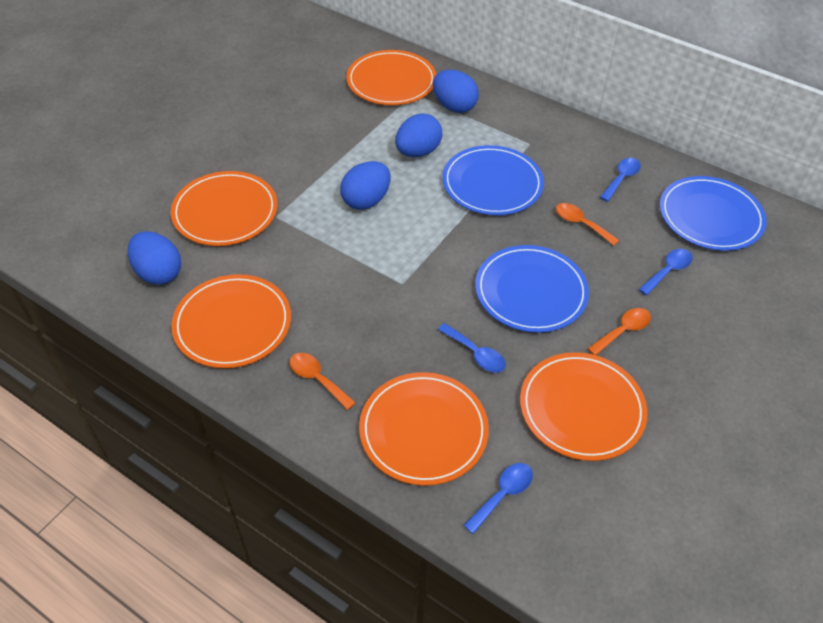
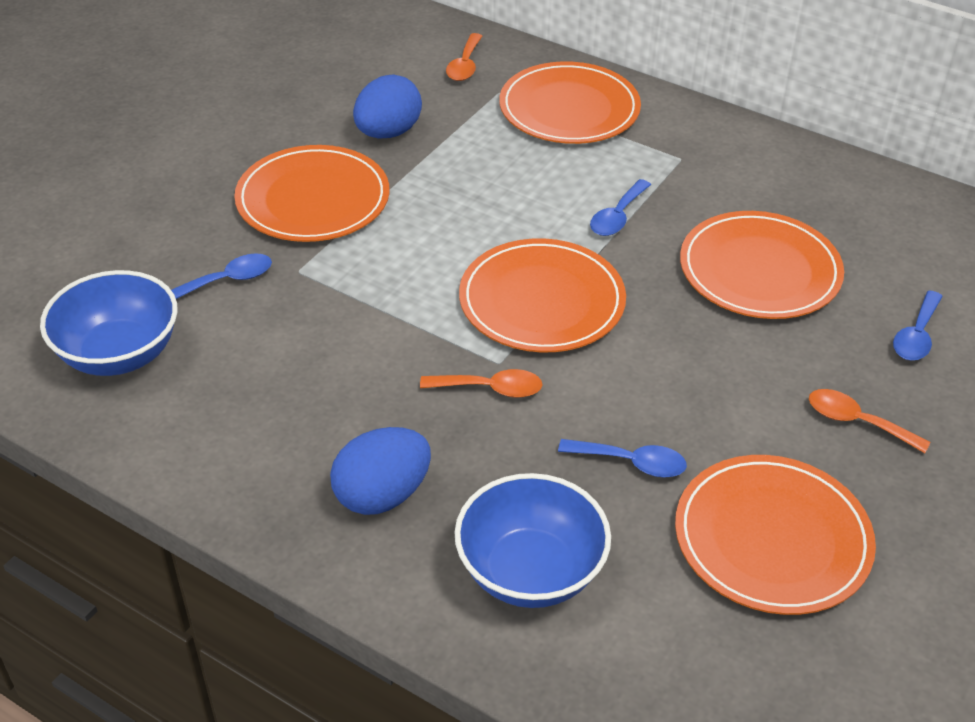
blue bowl: none = 0 -> [40,270,178,376] [455,473,611,608] = 2
blue egg: [128,231,181,285] [340,161,391,210] [395,114,443,157] [433,70,479,113] = 4 -> [330,427,431,515] [353,74,422,139] = 2
blue plate: [442,145,544,215] [475,245,589,333] [660,176,767,251] = 3 -> none = 0

